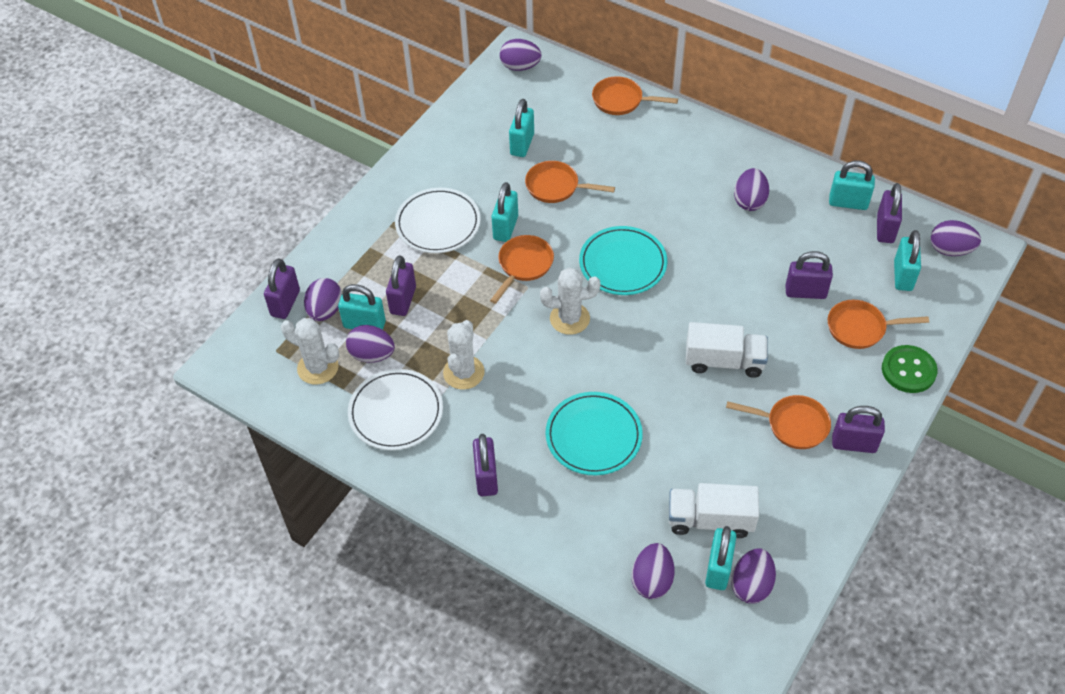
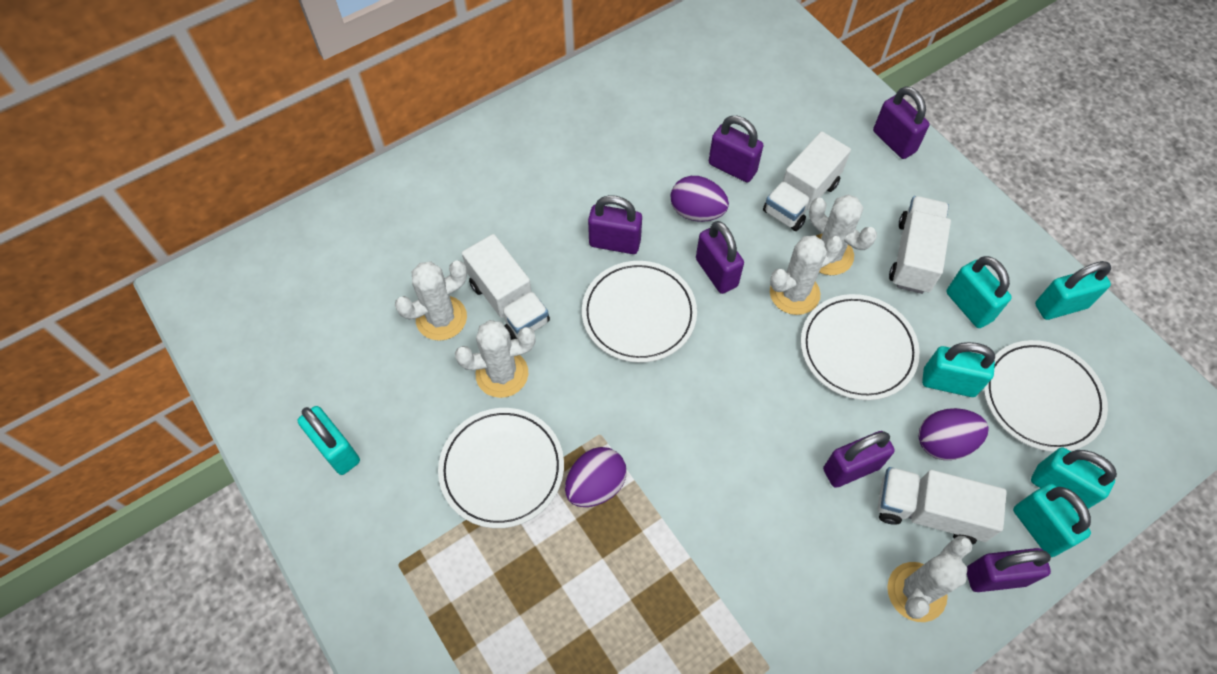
green button: [882,345,938,393] = 1 -> none = 0
orange pan: [490,235,554,304] [525,161,615,203] [592,76,678,115] [726,395,831,449] [828,300,929,349] = 5 -> none = 0
purple egg: [304,278,342,321] [346,325,395,363] [500,39,541,71] [631,543,674,599] [731,548,776,604] [734,168,769,211] [931,220,981,256] = 7 -> [565,447,627,507] [671,176,729,222] [919,408,989,460] = 3
turquoise plate: [545,392,643,475] [579,226,667,295] = 2 -> none = 0
white cactus: [281,318,339,385] [443,320,485,390] [540,268,601,335] = 3 -> [395,260,467,341] [455,320,535,398] [770,235,843,315] [809,194,877,275] [887,536,973,622] = 5
white plate: [348,369,443,450] [395,188,481,253] = 2 -> [438,408,564,528] [582,261,697,363] [801,294,920,400] [983,340,1108,452] = 4
white truck: [669,483,759,538] [686,322,768,378] = 2 -> [462,234,550,340] [763,131,851,231] [878,467,1007,544] [889,196,951,294] = 4

